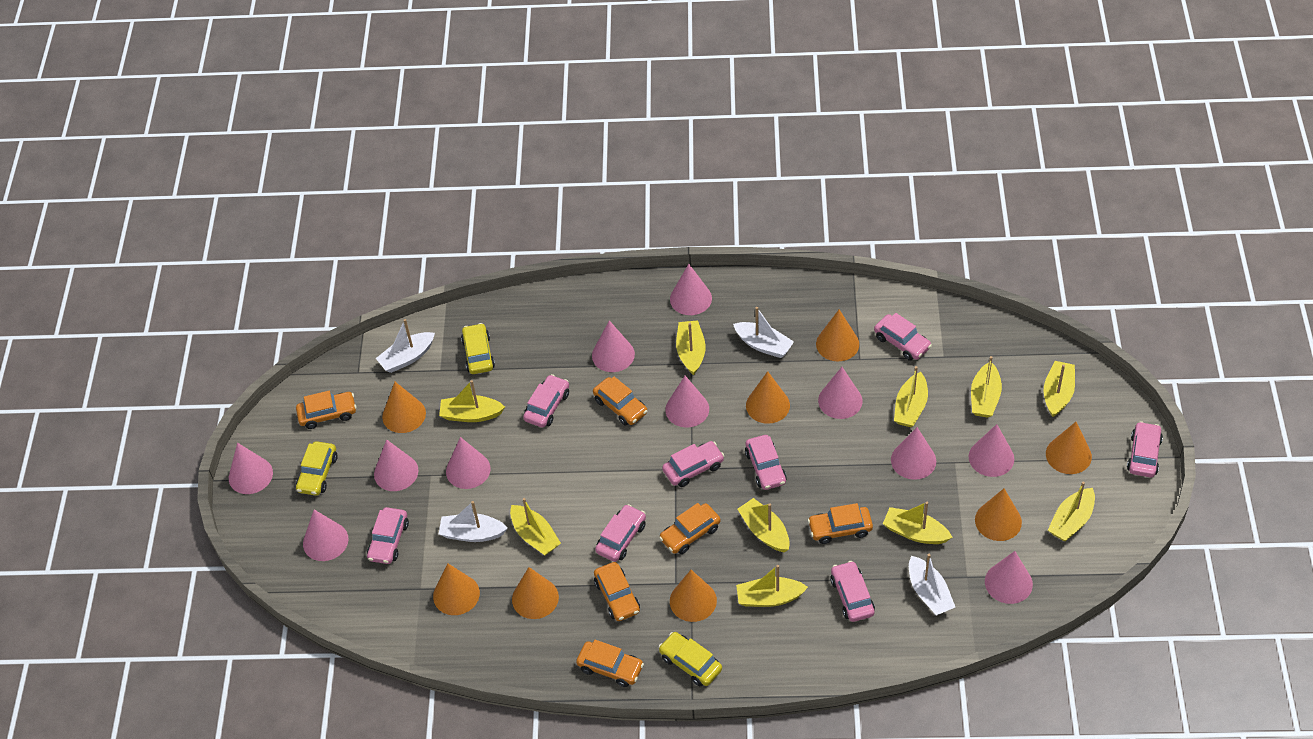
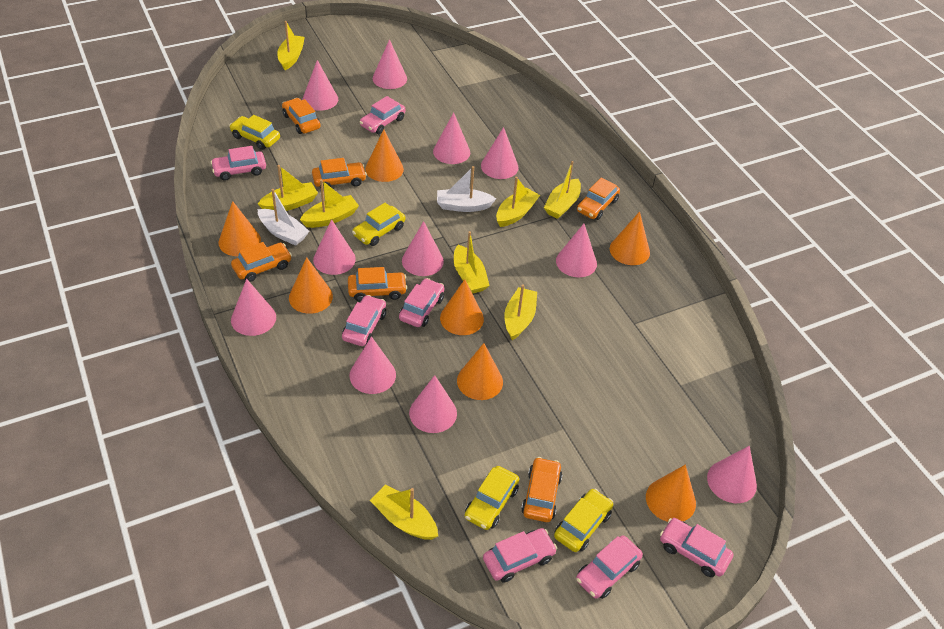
orange cone: [382,382,426,433] [433,564,480,615] [512,567,559,619] [670,570,717,622] [746,371,790,424] [816,310,859,361] [975,489,1022,541] [1046,422,1092,474] = 8 -> [219,201,261,256] [289,257,333,314] [365,129,404,182] [440,279,484,335] [457,343,503,400] [610,212,650,265] [646,465,696,522] = 7
pink car: [367,507,409,564] [523,374,569,428] [595,504,646,562] [662,441,724,487] [745,435,787,490] [830,561,875,622] [874,313,932,361] [1127,421,1163,478] = 8 -> [211,146,266,181] [342,295,386,346] [360,96,406,134] [399,278,444,327] [483,528,557,583] [576,535,643,599] [660,518,733,577] = 7
white boat: [376,319,435,373] [439,501,508,542] [733,307,794,358] [909,554,955,616] = 4 -> [258,189,309,246] [437,166,496,212] = 2
yellow boat: [439,380,505,422] [510,498,561,555] [676,321,706,375] [736,565,808,607] [737,498,790,552] [883,502,953,544] [894,366,928,427] [971,356,1002,418] [1044,361,1075,417] [1048,482,1095,541] = 10 -> [258,165,318,211] [277,21,305,70] [300,179,359,228] [370,485,438,540] [454,231,490,294] [496,177,540,227] [504,285,537,340] [544,161,581,219] = 8
yellow car: [296,441,338,496] [461,323,495,374] [659,632,722,687] = 3 -> [229,115,280,150] [352,203,405,246] [465,466,519,530] [554,488,613,552] = 4

